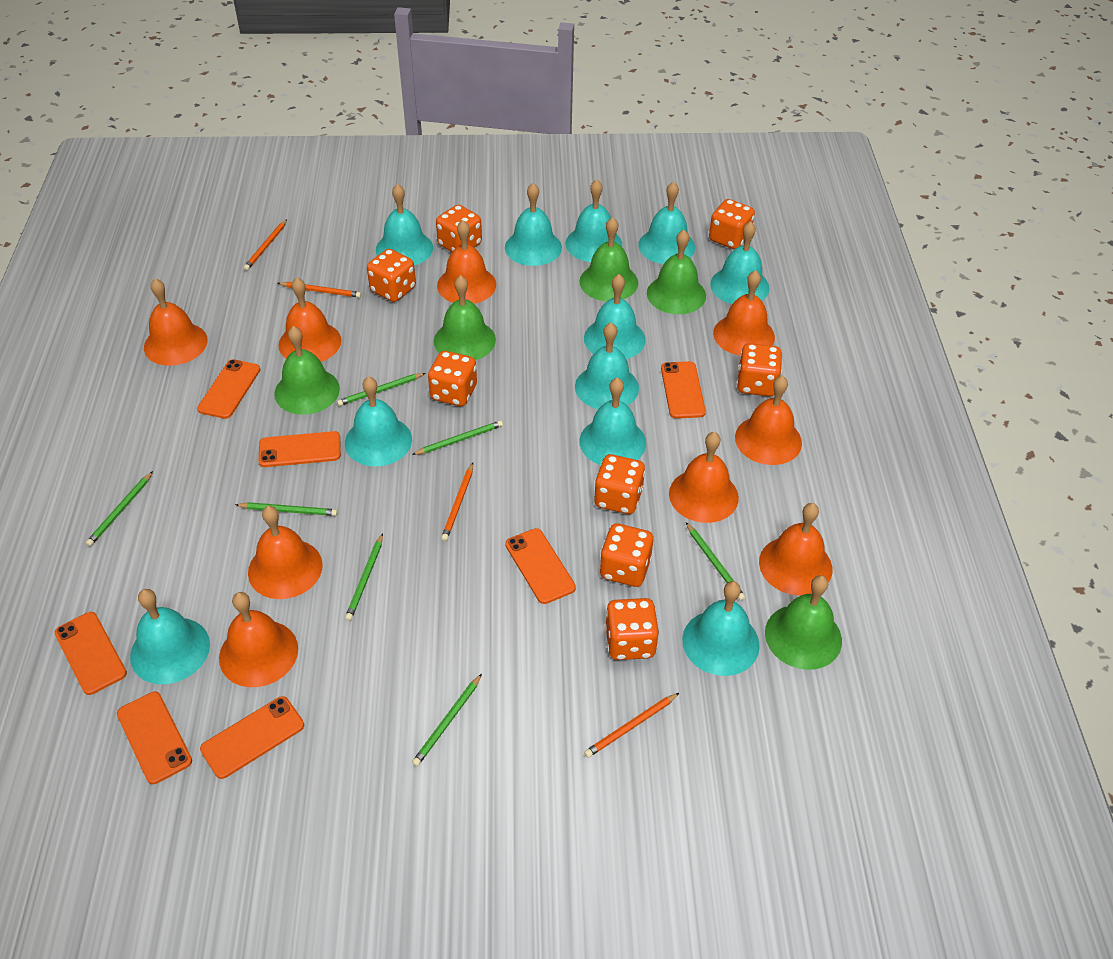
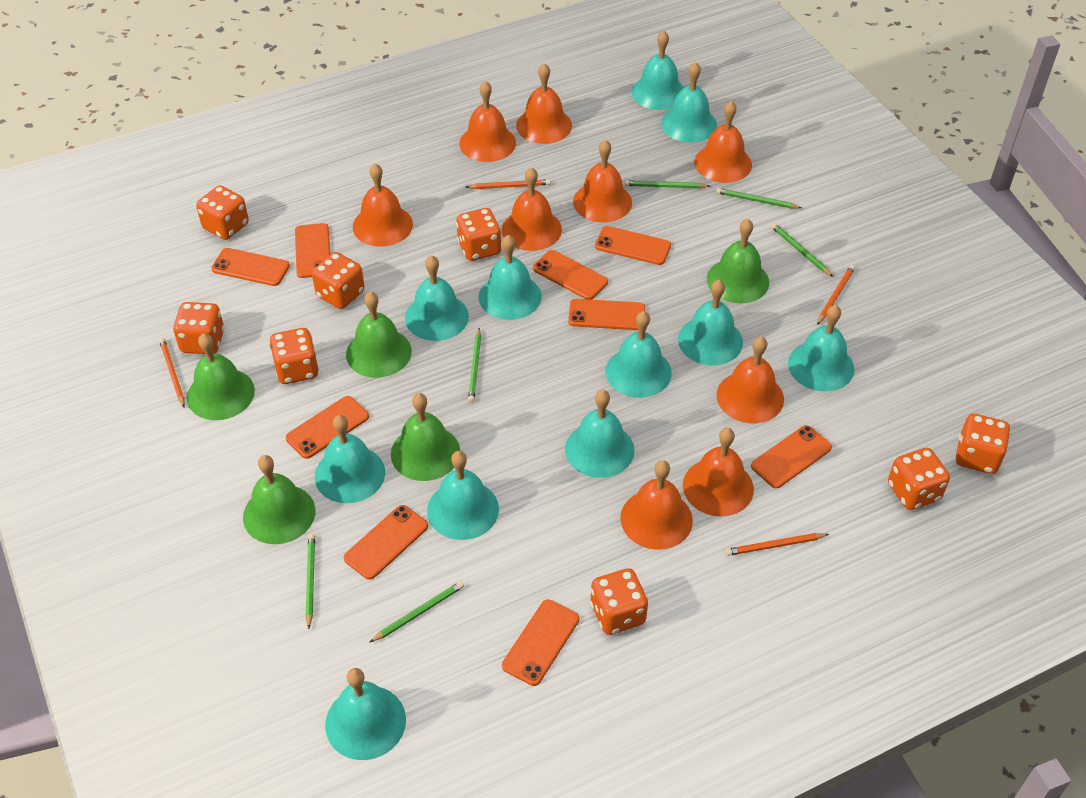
green pencil: [86,471,153,546] [235,502,338,516] [337,373,425,406] [345,533,383,621] [412,420,503,455] [412,674,482,766] [686,522,746,601] = 7 -> [306,534,315,629] [369,581,464,643] [468,328,481,402] [625,180,710,188] [716,188,802,208] [771,223,833,277] = 6
orange phone: [54,612,127,695] [117,692,192,784] [197,359,261,419] [200,696,304,779] [259,431,341,467] [505,528,576,604] [661,361,706,419] = 7 -> [211,248,290,286] [286,396,369,459] [295,223,330,278] [344,505,428,580] [502,599,579,686] [533,250,608,300] [568,299,645,330] [595,226,671,265] [751,425,832,488] = 9

